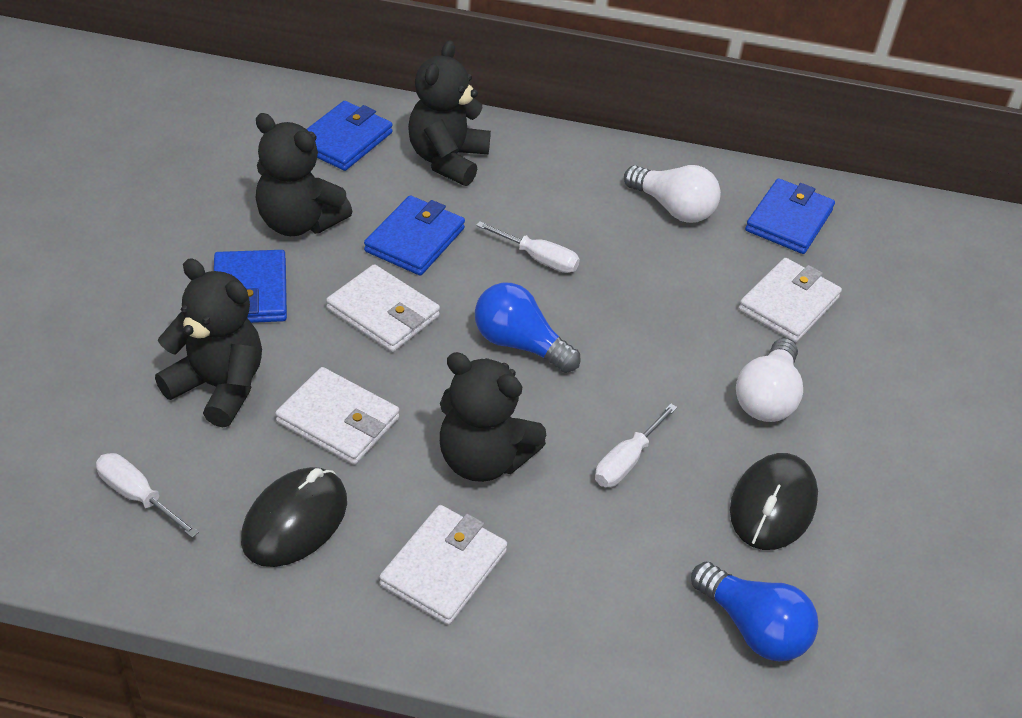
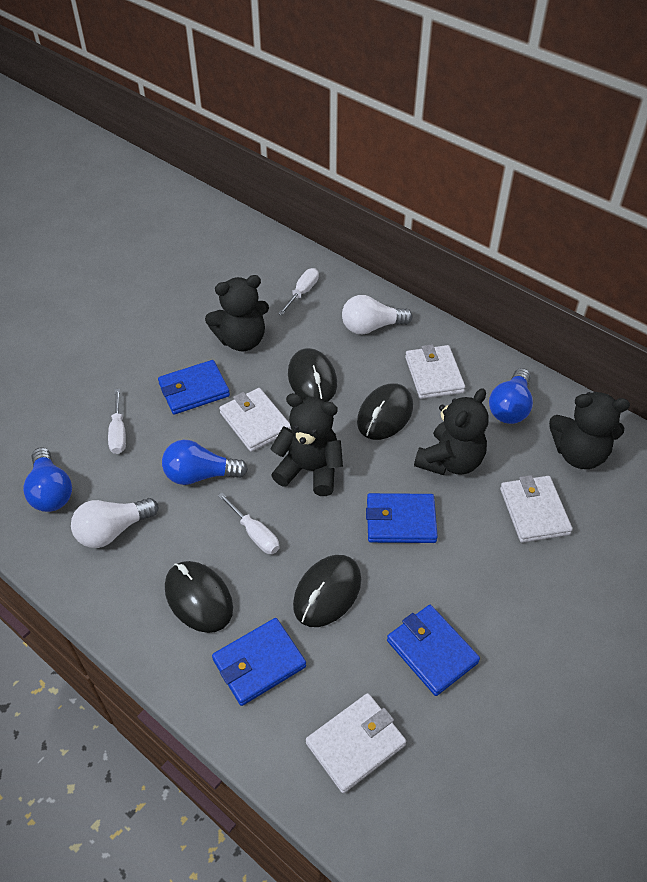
black mouse: [241,467,347,567] [730,453,818,550] = 2 -> [165,561,233,633] [288,348,337,402] [293,555,361,627] [357,383,413,440] = 4
blue light bulb: [475,283,581,373] [691,562,818,661] = 2 -> [23,447,72,512] [162,440,248,485] [489,368,533,424] = 3

